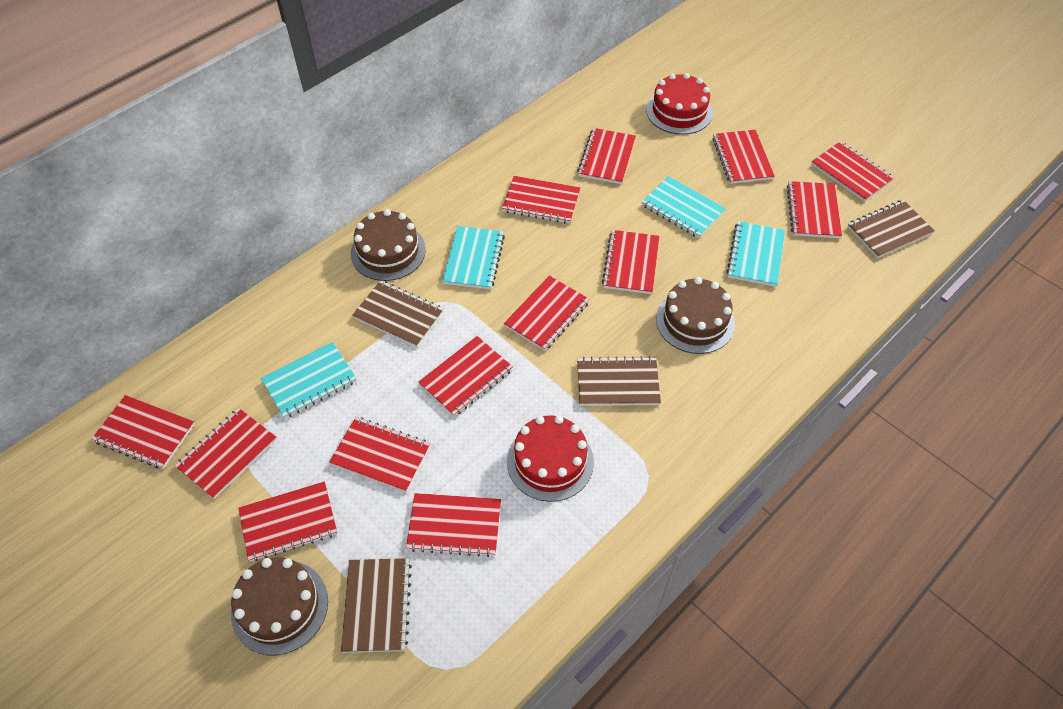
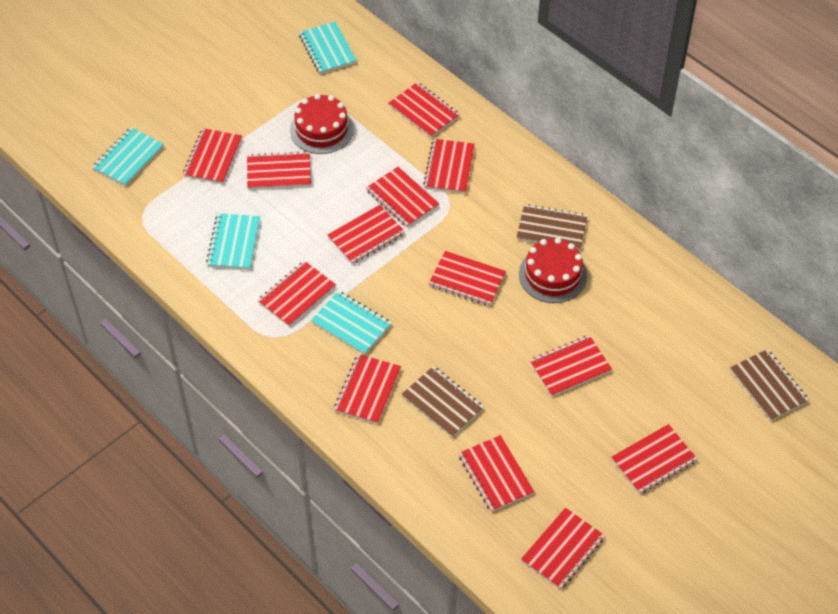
brown cake: [231,558,328,655] [351,209,426,281] [656,277,735,354] = 3 -> none = 0
brown notebook: [341,558,412,653] [352,280,444,347] [577,356,661,406] [847,200,935,259] = 4 -> [401,366,484,437] [516,204,588,251] [730,349,809,421] = 3

